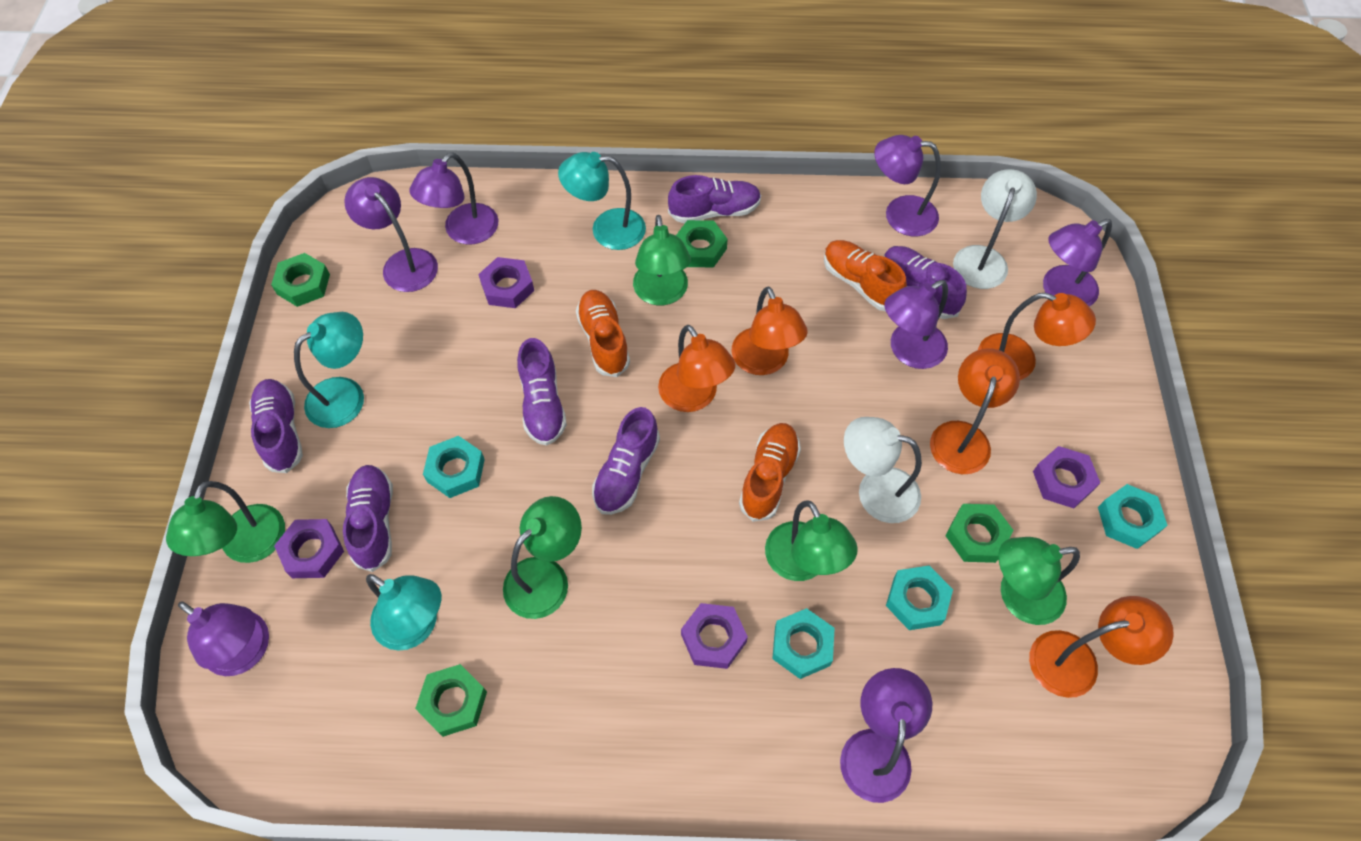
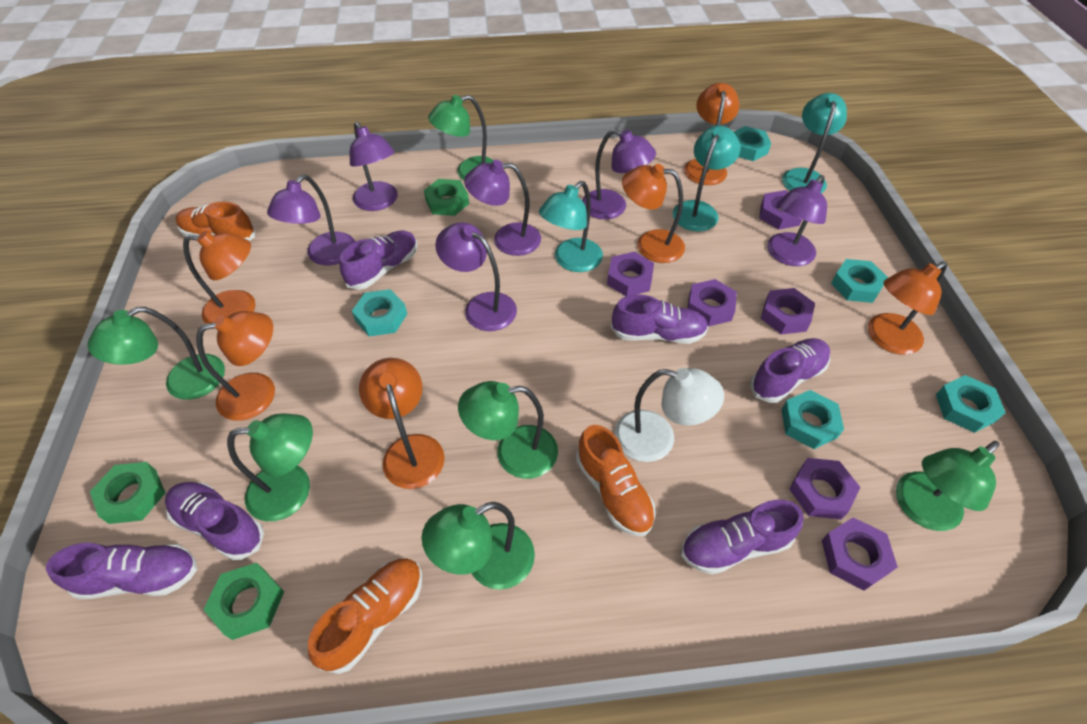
green lamp: [166,481,285,563] [503,496,582,619] [633,215,691,305] [765,500,858,581] [998,537,1080,625] = 5 -> [87,307,225,400] [227,413,313,521] [422,502,535,590] [428,95,494,180] [458,381,558,479] [896,441,1000,531] = 6
green nut: [271,253,330,307] [415,664,487,737] [676,220,727,267] [945,504,1014,563] = 4 -> [90,462,165,524] [203,563,284,640] [424,179,469,216] = 3
orange lamp: [658,325,735,412] [731,286,808,375] [930,348,1020,474] [978,293,1096,380] [1029,596,1174,698] = 5 -> [183,231,256,329] [196,311,275,421] [359,358,445,489] [622,164,685,263] [684,83,739,185] [868,261,947,355] = 6
purple lamp: [178,602,269,676] [344,177,438,292] [409,152,498,245] [840,668,932,803] [874,135,941,237] [884,280,948,369] [1043,219,1112,307] = 7 -> [267,175,355,266] [350,122,398,211] [435,222,517,331] [464,160,541,256] [582,129,656,219] [767,175,827,266] = 6
purple nut: [274,519,344,578] [478,257,534,308] [681,603,748,669] [1033,446,1100,508] = 4 -> [607,252,654,296] [687,279,737,327] [759,190,802,230] [761,288,815,334] [789,458,861,519] [822,517,898,591] = 6
turquoise nut: [423,436,485,498] [772,608,835,679] [886,566,953,630] [1098,484,1168,549] = 4 -> [352,289,407,336] [733,126,771,161] [781,390,844,449] [831,259,888,303] [936,375,1006,433] = 5
white lamp: [844,417,922,523] [953,169,1037,289] = 2 -> [614,368,724,462] = 1

